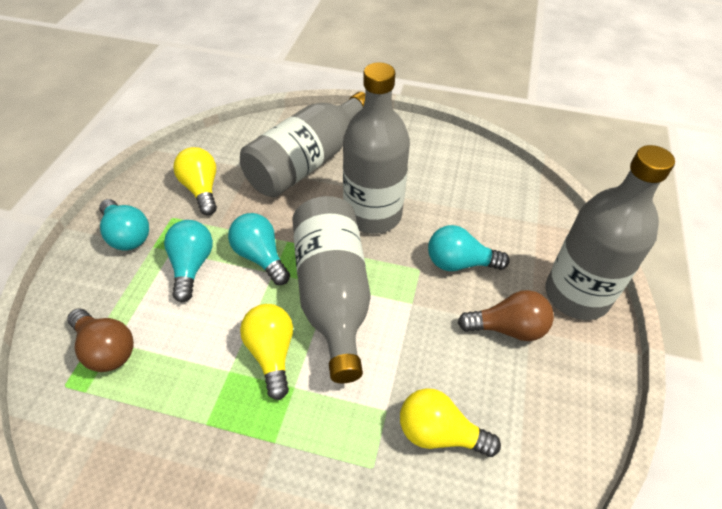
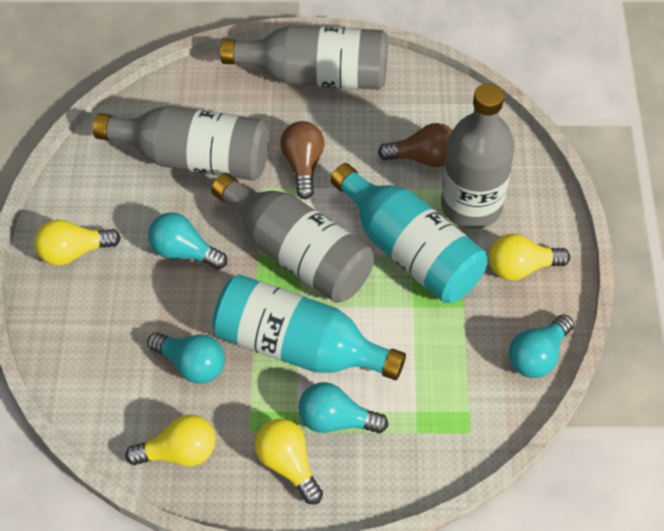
turquoise bottle: none = 0 -> [212,274,406,380] [330,163,487,303] = 2
yellow light bulb: [173,147,217,215] [240,304,293,400] [400,388,501,457] = 3 -> [34,219,121,266] [125,415,215,466] [255,419,323,505] [489,234,570,280] = 4

